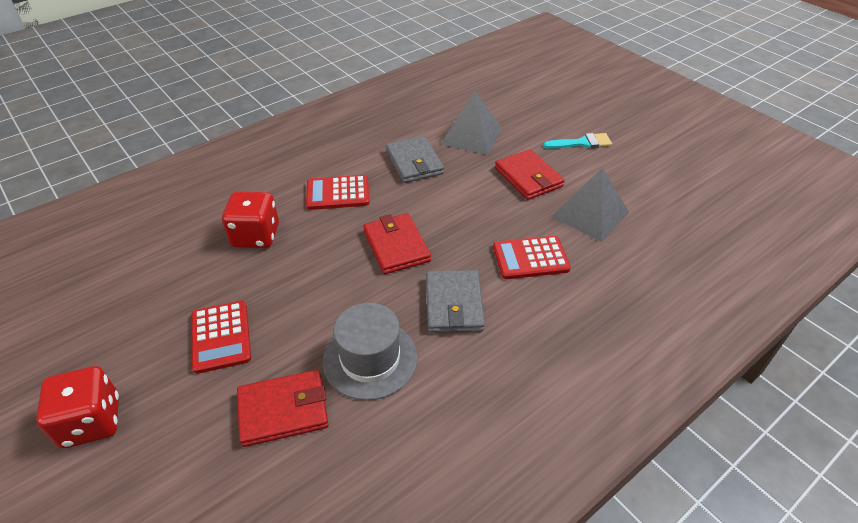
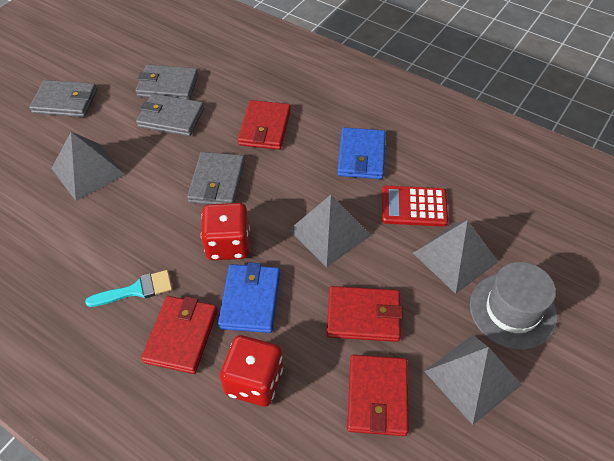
blue wallet: none = 0 -> [218,262,280,333] [337,127,386,179] = 2
grey pyramid: [441,91,502,155] [551,168,629,242] = 2 -> [51,132,125,201] [289,195,371,267] [413,220,498,294] [424,335,522,425] = 4
grey wallet: [386,136,444,183] [426,270,485,333] = 2 -> [29,80,97,117] [136,64,199,100] [136,93,204,136] [187,152,245,204] = 4
red calculator: [191,301,251,374] [306,175,370,210] [493,236,571,279] = 3 -> [382,186,448,227] = 1
red wallet: [237,370,329,447] [363,213,431,274] [495,149,565,200] = 3 -> [141,296,218,374] [238,100,291,150] [327,286,403,342] [347,354,408,436] = 4

